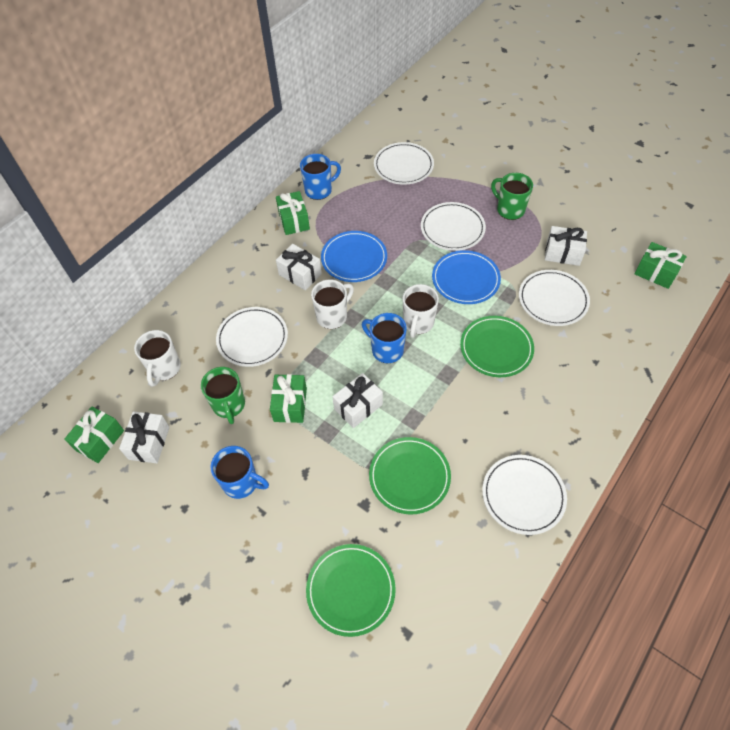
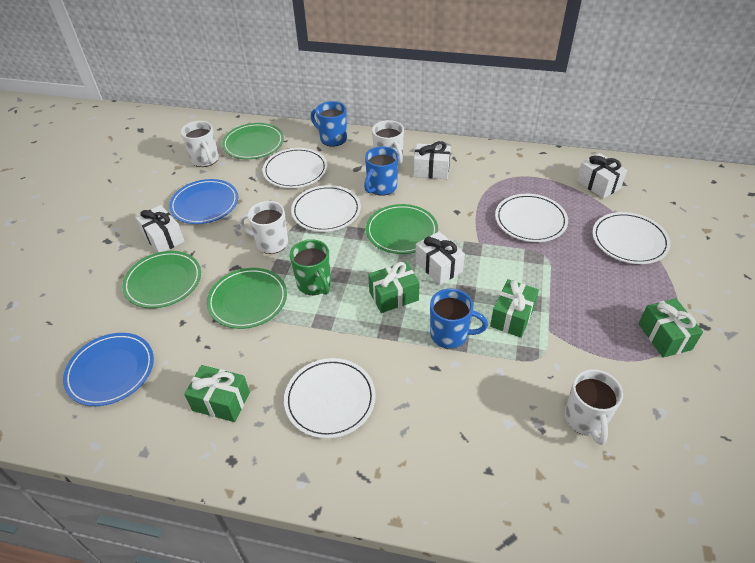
green mug: [201,367,245,424] [491,173,533,220] = 2 -> [290,239,331,295] = 1
green plate: [306,544,396,637] [369,437,451,514] [460,316,534,377] = 3 -> [122,251,201,308] [207,268,287,329] [222,123,284,159] [366,204,438,254] = 4
white mug: [134,330,181,386] [311,280,354,329] [403,284,439,338] = 3 -> [181,121,219,167] [239,201,288,254] [372,120,404,165] [565,369,623,445] = 4

